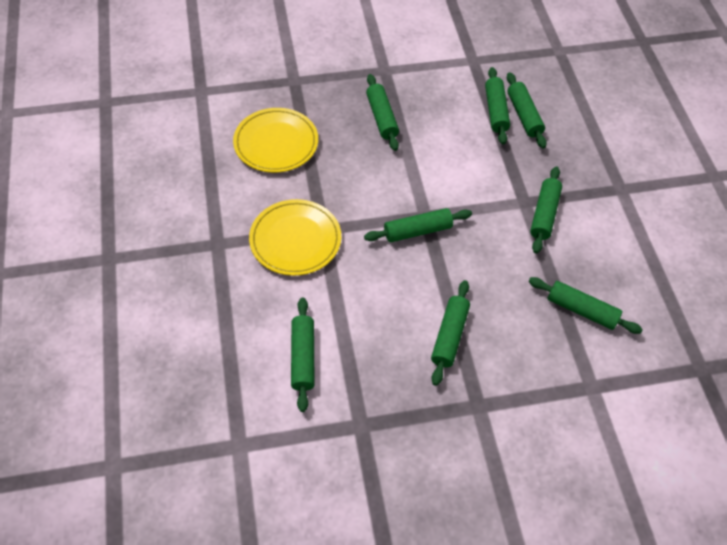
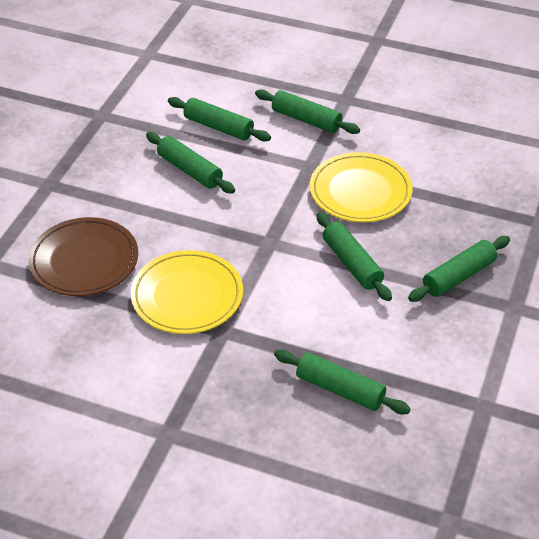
brown plate: none = 0 -> [28,217,138,296] = 1
green rolling pin: [291,298,315,412] [364,208,472,242] [366,74,399,151] [431,280,470,386] [485,67,510,144] [507,72,547,148] [528,277,643,334] [530,166,562,254] = 8 -> [146,132,235,193] [168,97,271,142] [255,89,360,134] [274,349,411,414] [316,212,392,301] [408,236,510,302] = 6

